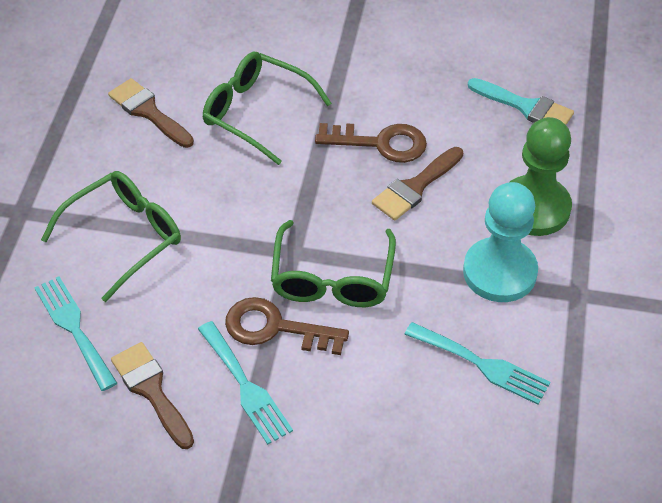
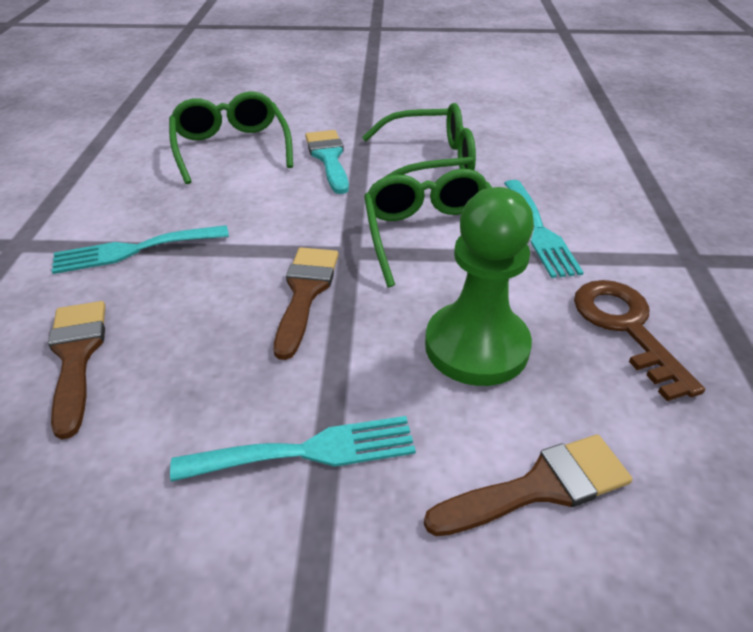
brown key: [225,297,349,355] [315,123,427,163] = 2 -> [574,280,705,401] = 1
turquoise pawn: [463,182,538,302] = 1 -> none = 0

